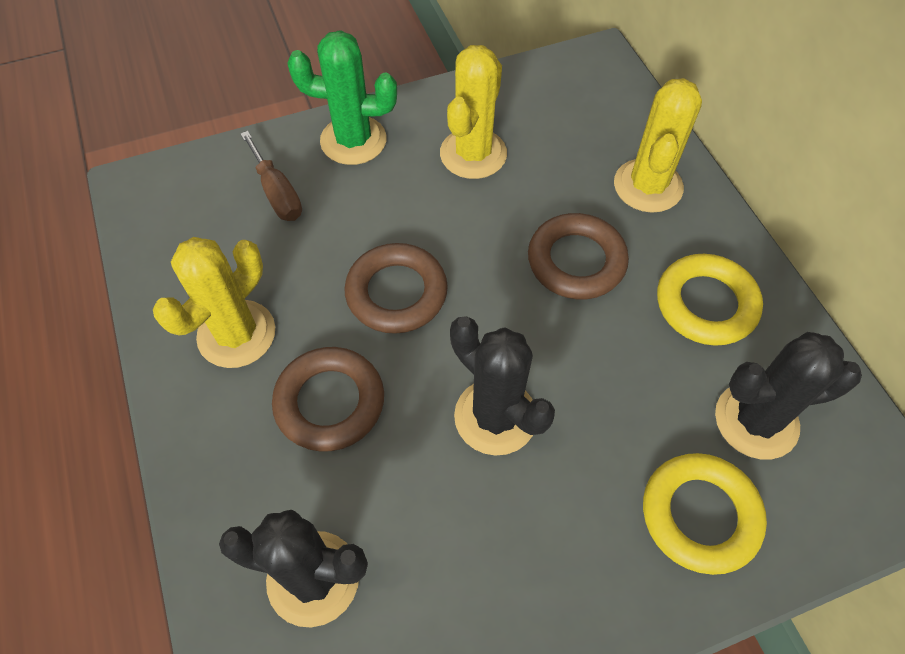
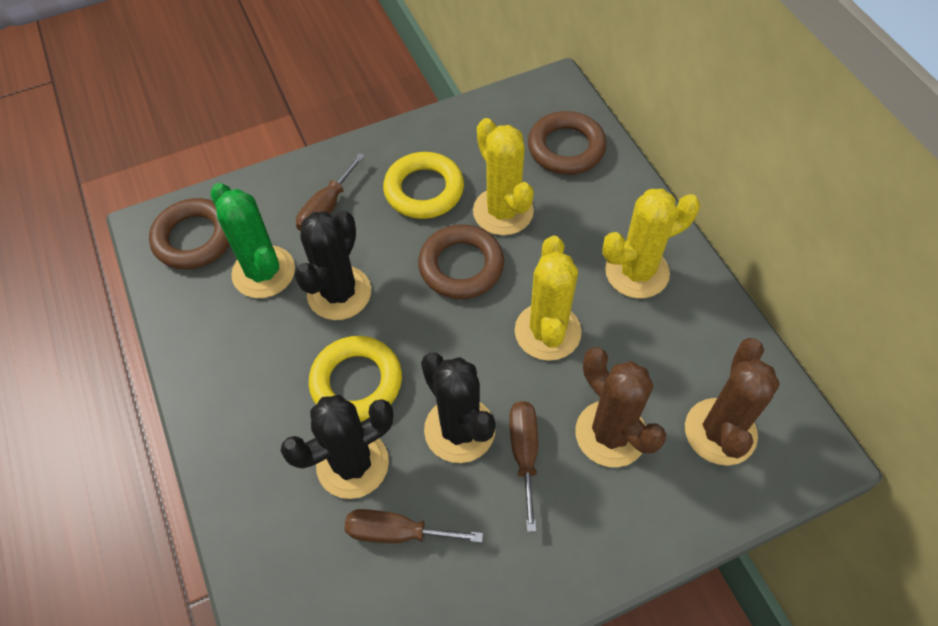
brown cactus: none = 0 -> [575,347,666,467] [685,338,780,466] = 2
brown screwdriver: [240,131,302,221] = 1 -> [296,153,365,231] [344,509,483,543] [509,401,538,532] = 3

